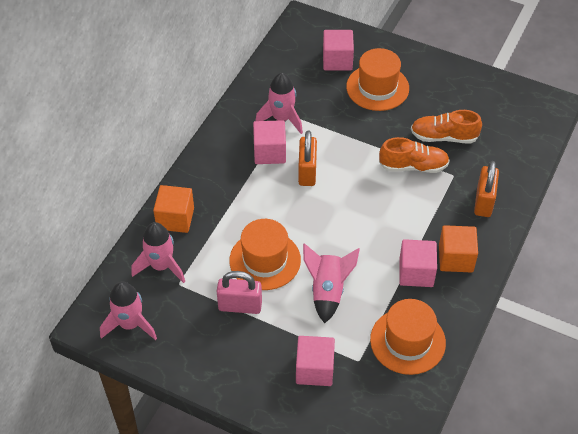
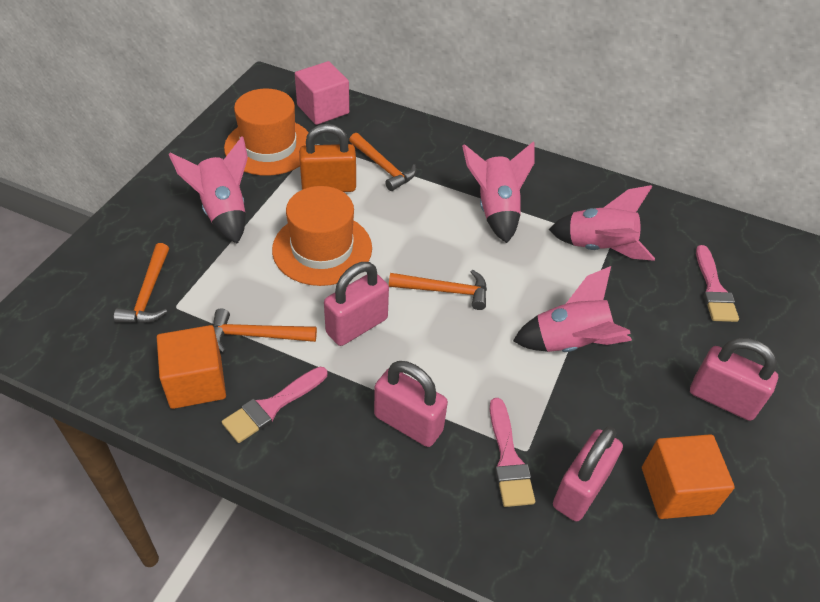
orange hammer: none = 0 -> [114,243,169,323] [213,309,317,353] [349,133,416,191] [389,270,487,310] = 4
orange hat: [229,219,301,290] [346,48,409,111] [370,299,446,375] = 3 -> [224,89,309,176] [272,186,372,286] = 2
orange padlock: [298,131,317,186] [474,161,499,217] = 2 -> [299,124,356,192] = 1
orange shoe: [379,137,450,173] [411,110,482,143] = 2 -> none = 0
pink brush: none = 0 -> [222,367,327,443] [490,398,535,507] [696,245,739,322] = 3
pink cube: [253,120,286,164] [296,336,335,386] [323,30,354,70] [399,239,437,287] = 4 -> [295,61,349,125] = 1
pink padlock: [217,271,262,314] = 1 -> [324,262,389,346] [374,361,448,447] [553,426,623,522] [690,338,778,421] = 4

